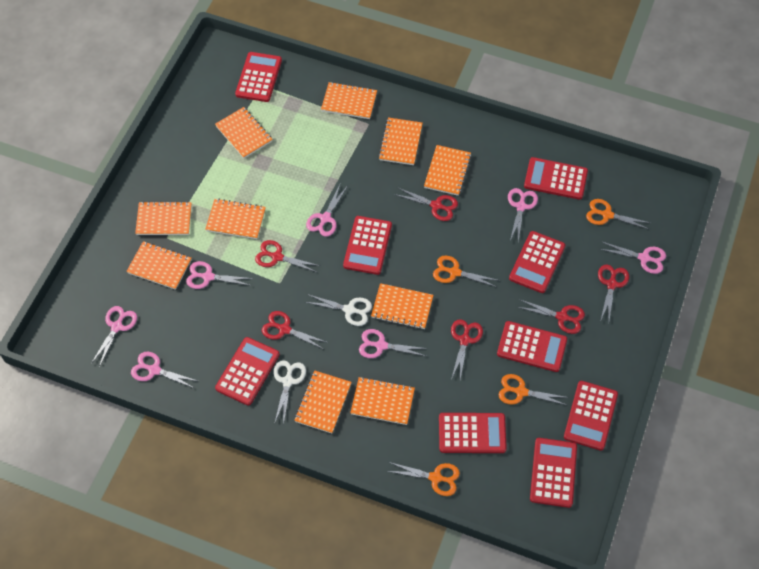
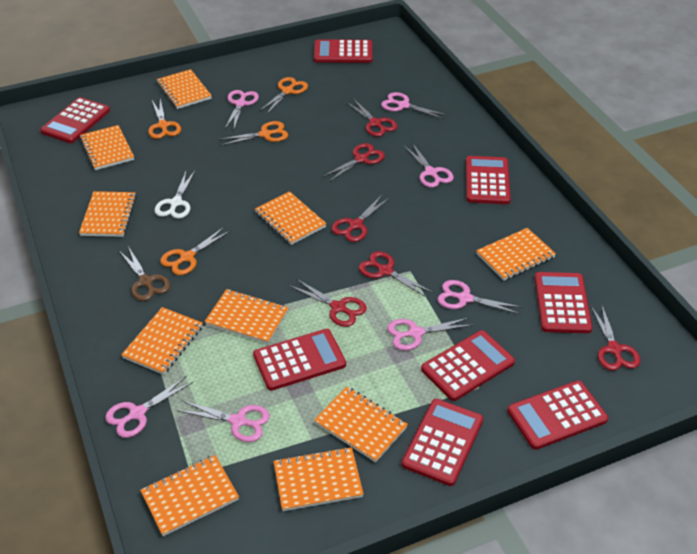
brown scissors: none = 0 -> [119,246,170,301] = 1
red calculator: [215,337,280,406] [235,52,282,102] [343,216,392,275] [439,413,507,453] [497,321,567,372] [509,231,565,293] [524,157,588,200] [530,438,577,508] [564,381,618,450] = 9 -> [40,97,110,143] [253,329,346,391] [314,39,372,63] [401,399,483,486] [421,330,515,401] [466,156,511,204] [507,380,608,450] [534,272,592,333] = 8
white scissors: [273,360,306,426] [305,294,372,326] = 2 -> [154,171,195,219] = 1

